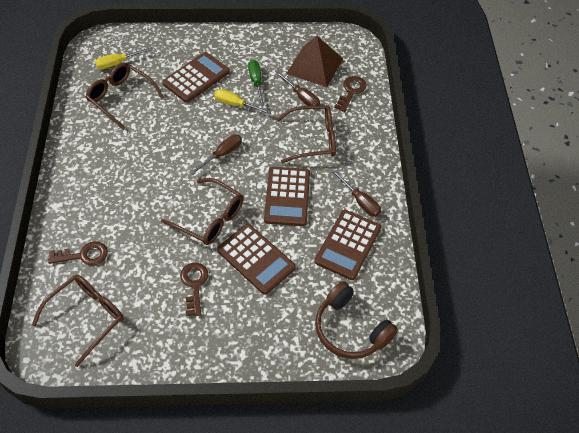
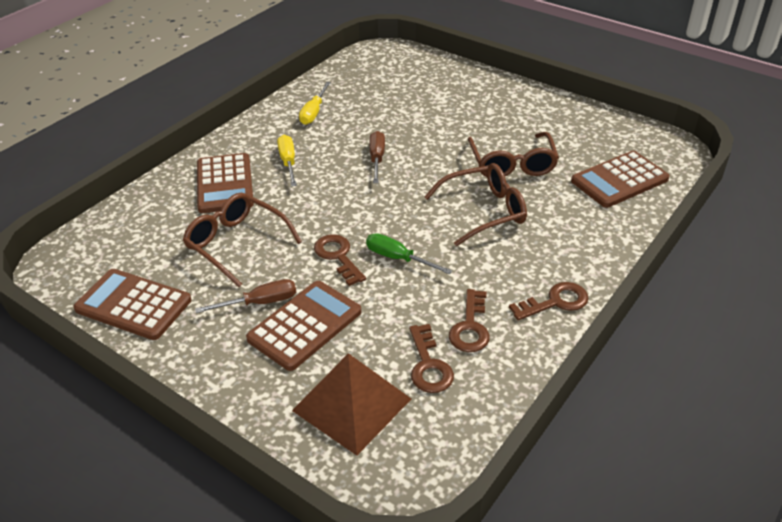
brown glasses: [32,275,124,367] [86,63,164,130] [161,178,243,245] [277,105,336,163] = 4 -> [183,193,302,287] [424,163,527,246] [468,132,559,177] = 3
brown headphones: [315,281,398,359] = 1 -> none = 0
brown key: [48,241,108,266] [180,263,208,316] [334,76,366,112] = 3 -> [314,234,366,286] [409,324,454,393] [449,289,490,352] [509,282,589,321] = 4
brown screwdriver: [191,134,242,174] [275,72,320,106] [332,170,381,217] = 3 -> [195,279,296,313] [369,131,385,183] = 2

